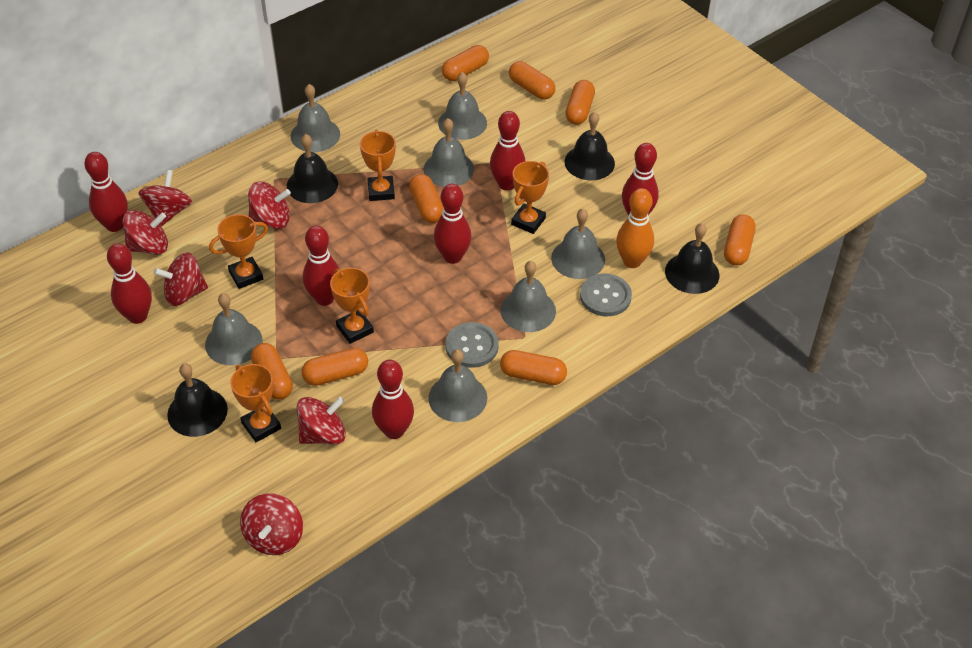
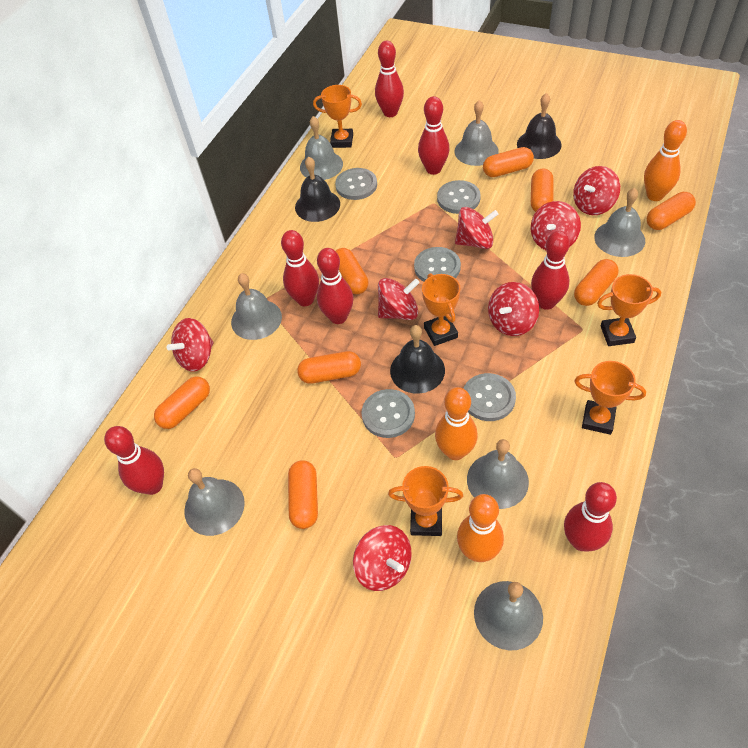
black bell: [167,363,228,437] [287,134,338,203] [565,112,615,180] [665,223,719,294] = 4 -> [295,157,340,222] [390,325,445,394] [517,93,562,159] = 3
grey button: [446,322,499,368] [580,273,632,316] = 2 -> [335,168,377,200] [361,389,415,438] [414,247,461,282] [437,180,481,214] [463,373,516,421] = 5
orange bowling pin: [616,188,654,268] = 1 -> [435,387,478,460] [457,494,504,562] [644,120,687,201] = 3
red spinning top: [123,210,168,255] [138,170,192,226] [153,252,208,306] [240,493,303,555] [248,182,291,229] [297,397,346,445] = 6 -> [167,318,214,372] [353,525,412,591] [378,278,420,320] [455,207,498,249] [488,282,539,336] [531,201,581,250] [573,166,620,215] = 7

